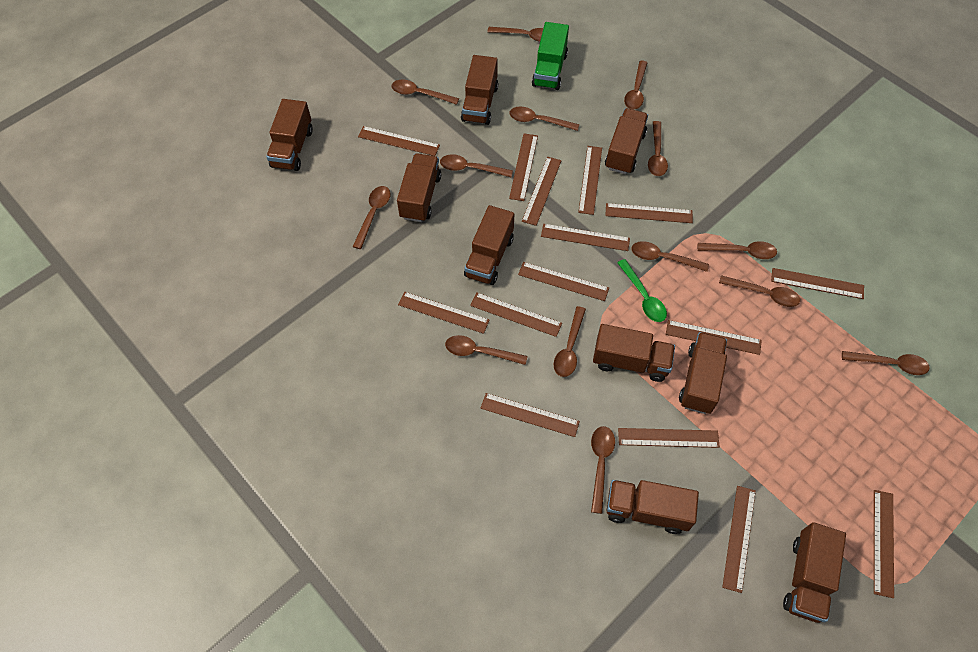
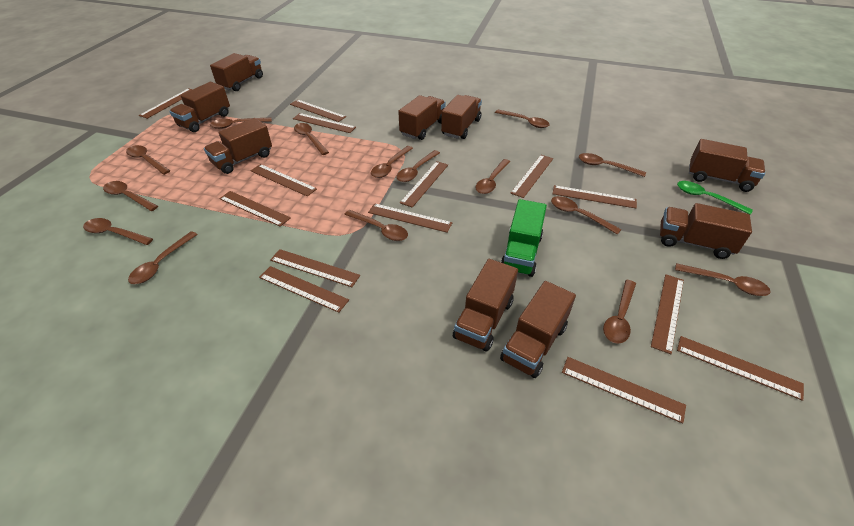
brown ruler: [358,126,440,156] [398,292,489,334] [470,293,562,337] [481,393,580,437] [509,133,538,201] [518,262,609,301] [522,157,561,226] [541,224,630,251] [578,146,602,215] [606,203,693,223] [618,428,720,448] [666,320,762,355] [722,486,756,593] [771,268,864,299] [874,490,894,598] = 15 -> [139,88,193,119] [219,191,291,227] [251,164,317,197] [259,266,349,313] [270,249,360,287] [290,100,346,122] [293,113,356,133] [368,203,452,233] [400,161,448,208] [510,155,553,198] [553,185,637,208] [562,357,686,424] [651,274,684,354] [677,336,804,401] = 14
brown spoon: [353,186,390,249] [391,80,459,105] [440,154,513,177] [445,335,528,365] [488,27,543,42] [509,107,579,131] [554,306,586,377] [591,426,615,514] [624,60,647,109] [632,241,709,272] [648,121,668,176] [698,241,777,259] [719,275,800,307] [842,351,930,375] = 14 -> [83,218,153,245] [103,181,158,211] [126,145,170,175] [128,231,198,284] [210,118,272,129] [294,123,329,155] [344,210,408,241] [371,146,413,178] [397,150,440,182] [475,159,510,194] [495,110,550,128] [551,196,622,235] [579,153,646,177] [603,280,636,344] [675,263,771,296] = 15

